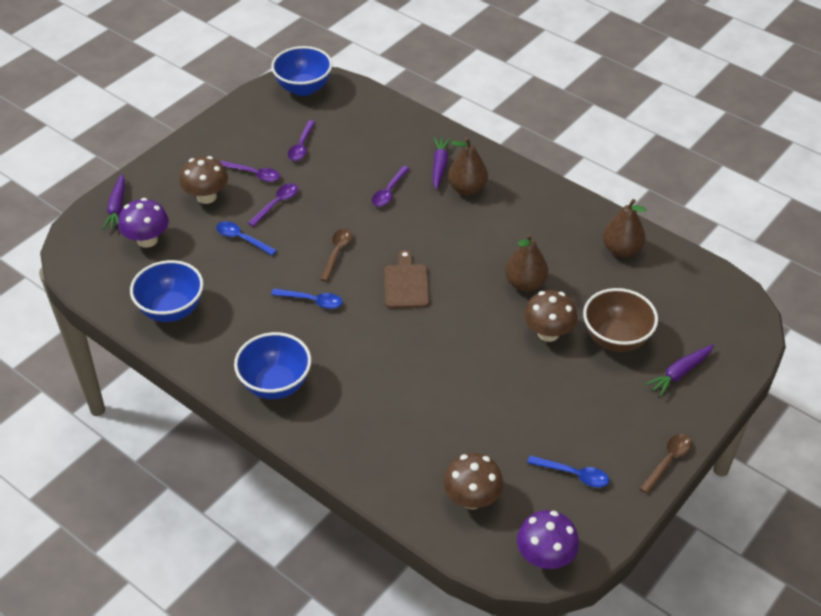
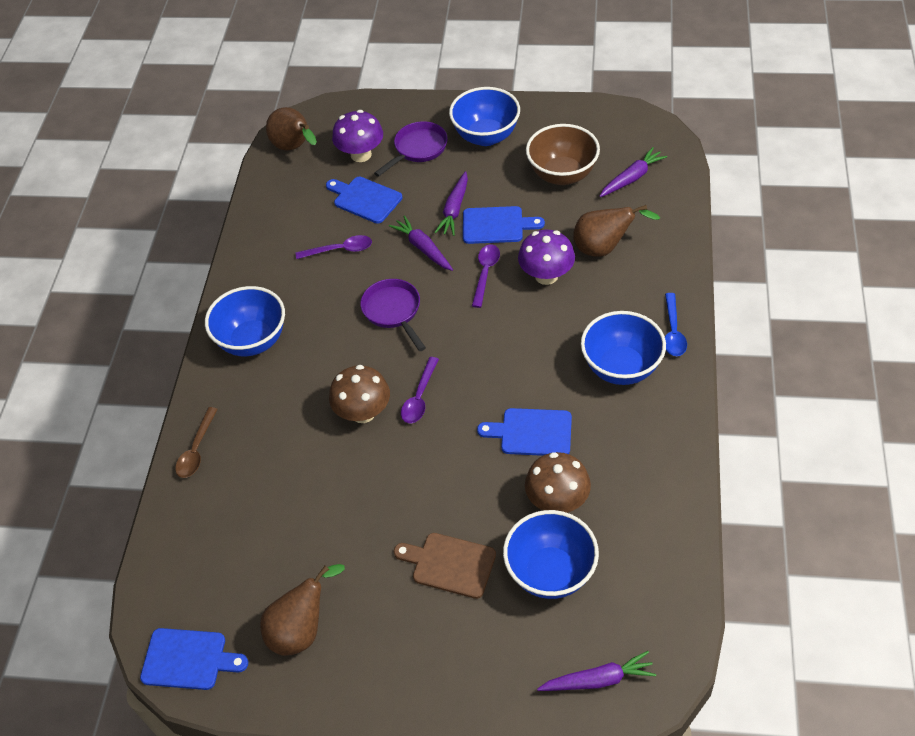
blue bowl: [130,260,204,322] [234,332,311,399] [271,46,332,96] = 3 -> [205,286,285,356] [449,87,520,146] [503,510,599,599] [581,311,666,385] = 4
blue cutting board: none = 0 -> [140,628,248,690] [326,177,402,224] [463,206,545,244] [477,408,572,456] = 4
blue spoon: [216,221,277,256] [271,289,343,309] [528,455,609,487] = 3 -> [665,293,687,356] = 1
brown mushroom: [180,156,228,204] [443,453,503,509] [524,290,577,342] = 3 -> [329,365,390,423] [525,452,591,513] = 2
brown spoon: [320,229,352,282] [639,434,692,494] = 2 -> [175,407,218,478] = 1
purple carrot: [102,174,125,230] [433,137,451,190] [646,344,714,397] = 3 -> [389,215,453,271] [434,171,468,236] [537,651,656,691] [599,147,667,197] = 4
purple pan: none = 0 -> [360,279,426,351] [374,121,448,177] = 2
purple spoon: [221,161,280,182] [248,183,298,227] [288,120,315,161] [372,166,410,207] = 4 -> [296,235,372,259] [401,357,439,423] [472,244,500,308] = 3

